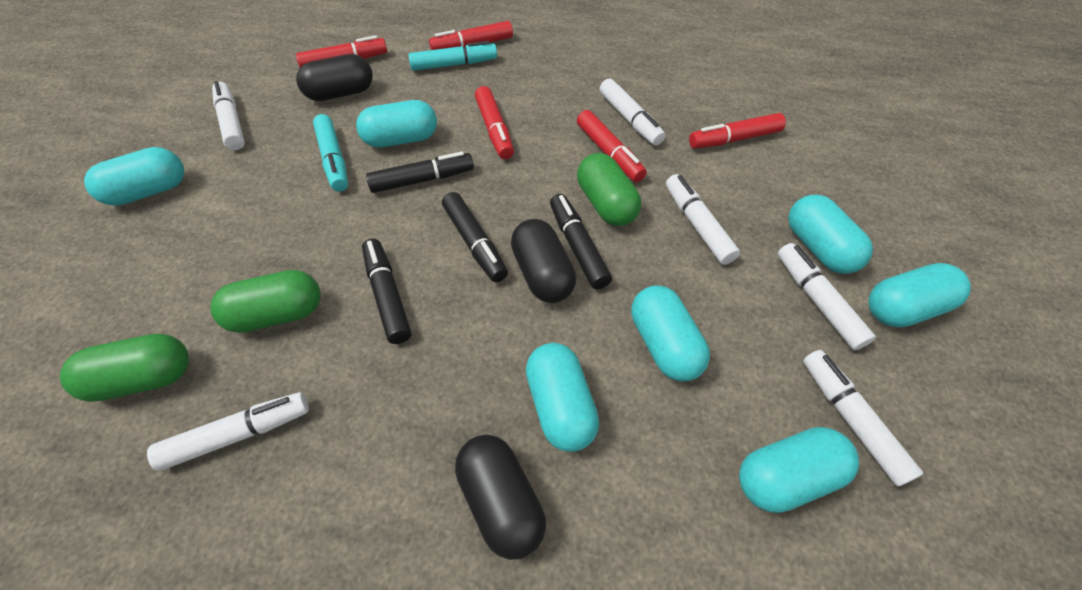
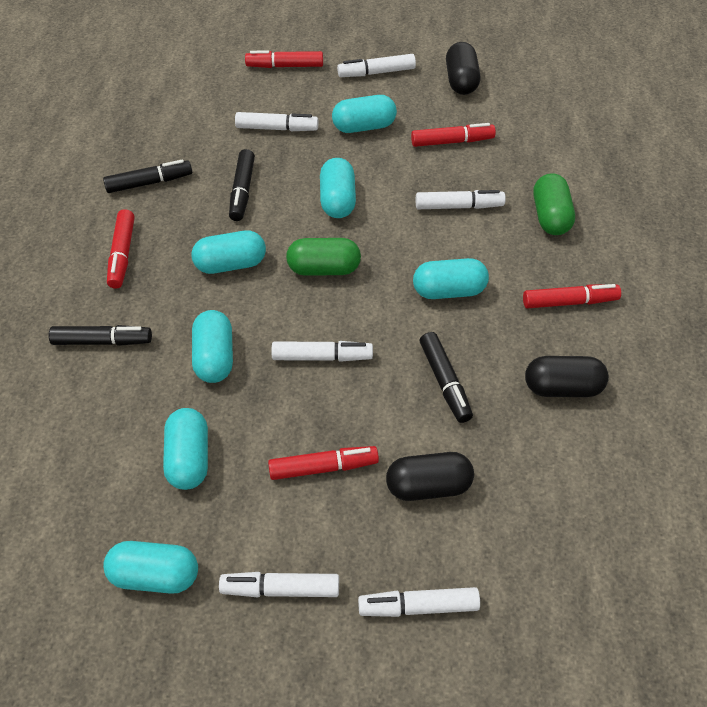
green capsule: [60,334,189,402] [211,270,321,333] [577,153,641,226] = 3 -> [286,238,361,276] [533,173,575,235] = 2
turquoise marker: [313,114,348,192] [408,41,497,71] = 2 -> none = 0

